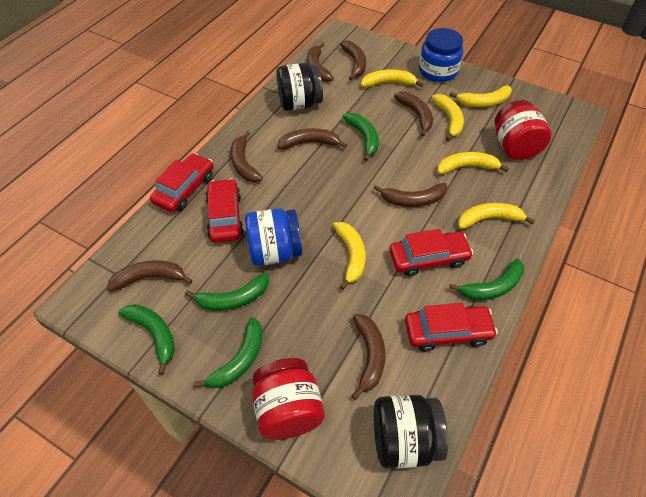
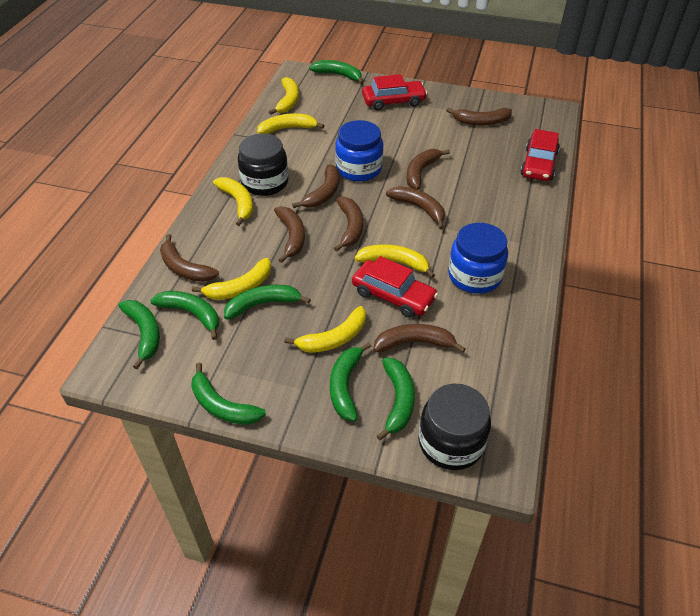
green banana: [118,304,175,375] [185,273,269,311] [194,317,263,388] [343,113,379,161] [449,259,524,300] = 5 -> [118,300,160,370] [150,291,219,340] [191,363,266,425] [224,285,311,320] [309,60,364,84] [330,342,371,421] [377,358,415,440] = 7
red car: [150,153,214,212] [205,178,244,243] [389,229,473,277] [405,303,498,352] = 4 -> [352,256,438,318] [362,74,427,111] [520,129,560,181] = 3
red jar: [252,358,325,440] [495,100,552,160] = 2 -> none = 0

